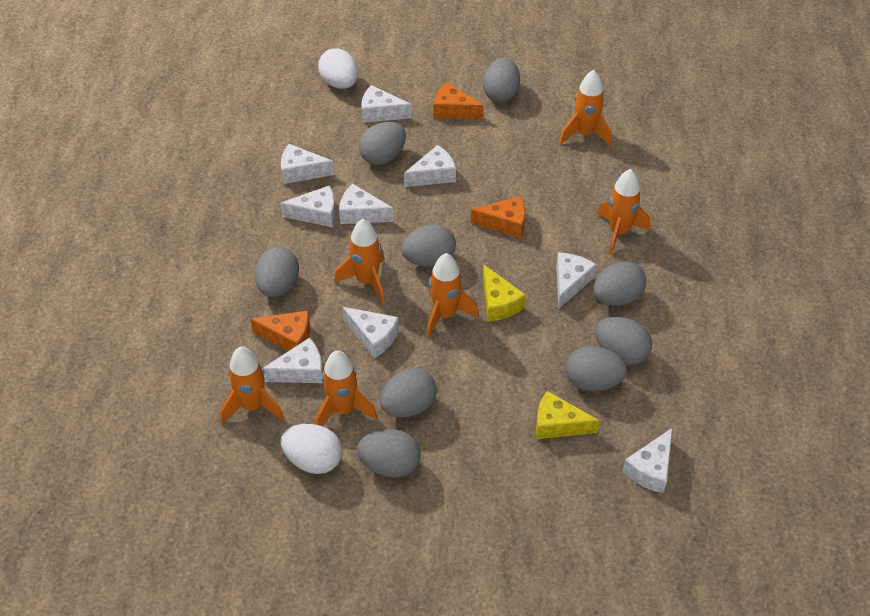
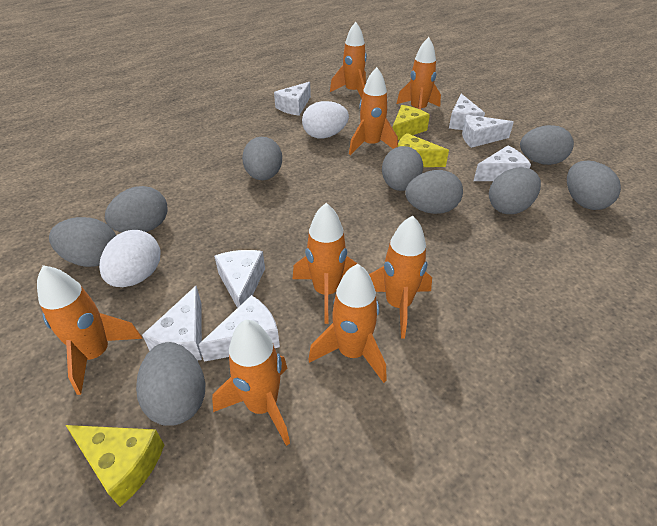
orange cheese: [250,310,310,351] [433,82,484,119] [471,196,525,238] = 3 -> none = 0
orange rocket: [220,347,284,424] [315,351,377,426] [334,219,385,304] [426,253,479,338] [559,70,612,146] [597,169,651,255] = 6 -> [37,265,142,395] [212,319,290,446] [292,203,358,324] [308,264,387,383] [330,22,367,98] [349,67,398,155] [369,215,432,338] [397,37,441,110] = 8
white cheese: [263,337,323,383] [280,185,335,227] [281,144,334,184] [339,183,394,224] [343,307,399,358] [361,85,412,123] [404,145,456,187] [556,252,596,309] [622,428,672,493] = 9 -> [142,286,202,360] [199,295,280,362] [214,250,265,308] [274,82,311,116] [449,94,485,130] [462,115,514,148] [473,146,531,181] = 7
yellow cheese: [483,264,526,322] [536,391,600,439] = 2 -> [66,425,164,507] [392,105,430,140] [398,133,449,167] = 3

